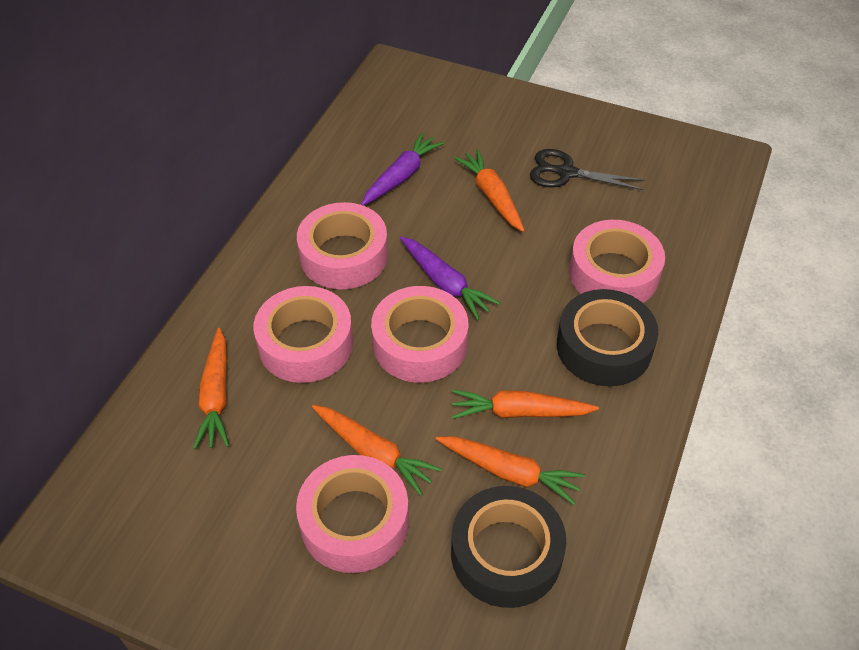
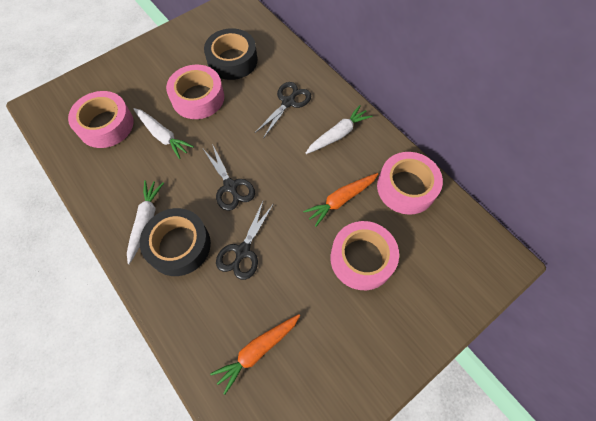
black scissors: [530,149,645,190] = 1 -> [203,144,255,211] [216,202,273,280] [255,82,311,139] = 3
orange carrot: [193,328,229,449] [312,405,441,496] [436,436,585,505] [452,390,599,419] [454,149,525,232] = 5 -> [210,314,300,395] [303,173,378,227] = 2
pink tape: [254,286,353,383] [296,455,409,573] [297,202,388,289] [371,286,469,383] [569,220,665,303] = 5 -> [68,91,133,148] [166,65,224,119] [331,221,399,290] [377,152,443,215] = 4
purple carrot: [361,132,444,206] [400,236,500,320] = 2 -> none = 0
white carrot: none = 0 -> [127,180,164,264] [133,108,194,159] [306,105,372,154] = 3

